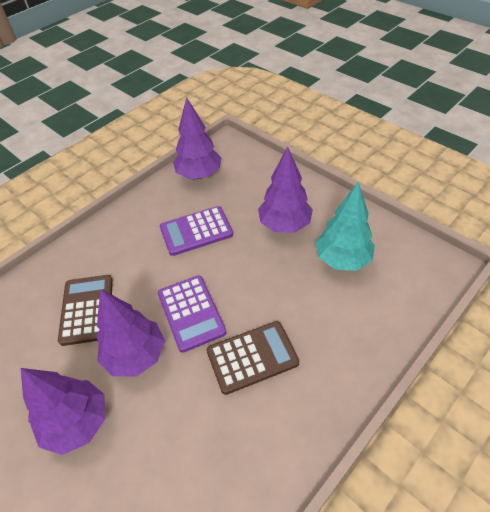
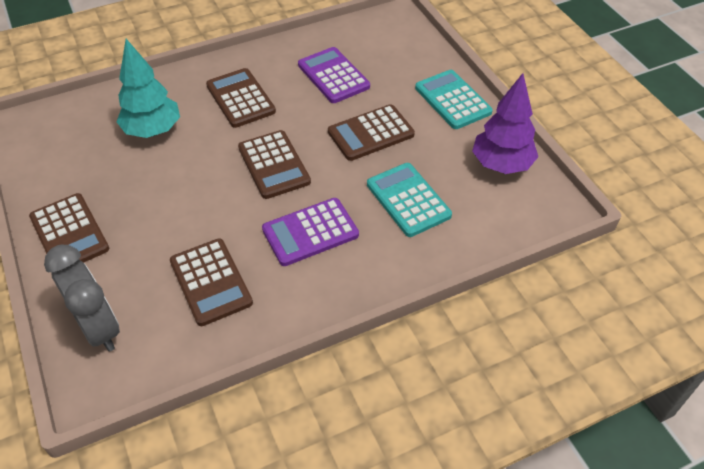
brown calculator: [58,275,113,346] [207,321,299,395] = 2 -> [29,193,109,263] [170,238,253,326] [206,68,276,128] [238,130,311,199] [328,104,415,161] = 5
grey clock: none = 0 -> [44,245,120,352] = 1
purple tree: [21,368,106,455] [96,289,165,377] [173,97,222,179] [258,146,313,233] = 4 -> [472,73,538,174] = 1
turquoise calculator: none = 0 -> [367,163,452,237] [415,70,493,129] = 2

